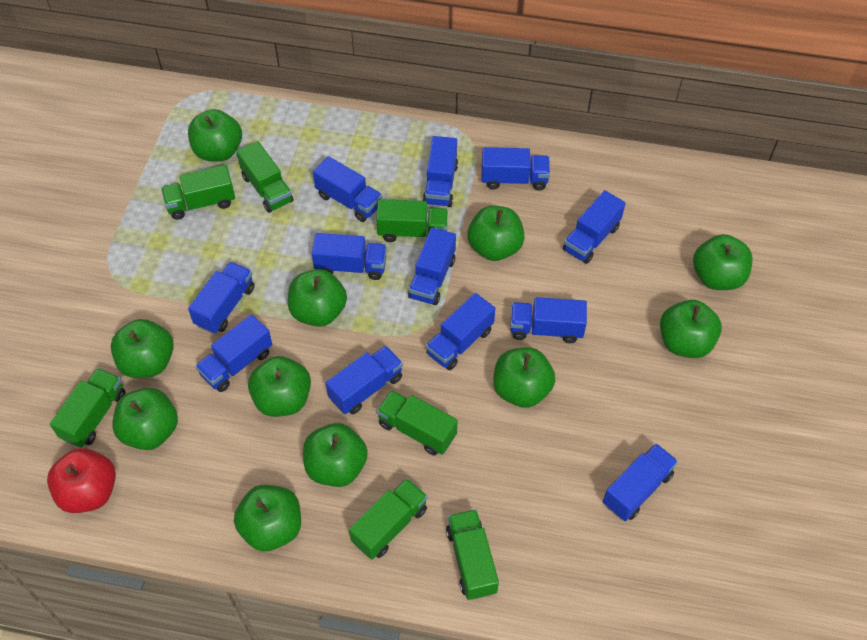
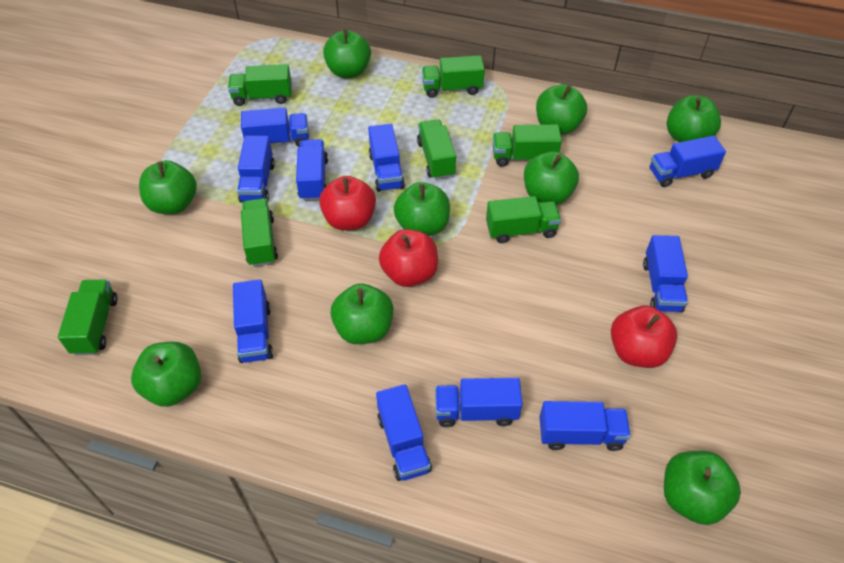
blue truck: [188,262,255,334] [195,314,272,392] [312,233,387,280] [313,156,382,222] [326,346,403,414] [408,228,456,305] [423,136,458,207] [426,293,495,370] [482,147,550,190] [510,297,587,343] [563,190,626,264] [603,443,678,521] = 12 -> [233,279,273,363] [237,136,275,203] [241,108,309,147] [296,139,328,201] [368,124,405,192] [376,384,432,481] [435,378,523,427] [539,401,631,451] [643,235,688,312] [650,136,726,187] = 10
green apple: [111,319,174,378] [113,388,178,450] [188,109,242,162] [234,485,301,552] [248,356,311,417] [288,269,347,327] [303,423,368,487] [467,206,524,261] [493,347,555,408] [660,300,722,358] [693,234,753,290] = 11 -> [131,342,201,407] [139,160,197,214] [323,29,371,78] [330,283,393,344] [394,182,450,236] [524,151,579,205] [536,84,587,135] [664,451,741,525] [667,95,721,142] = 9
red apple: [47,448,116,513] = 1 -> [319,176,376,231] [379,229,438,287] [611,306,677,368] = 3

